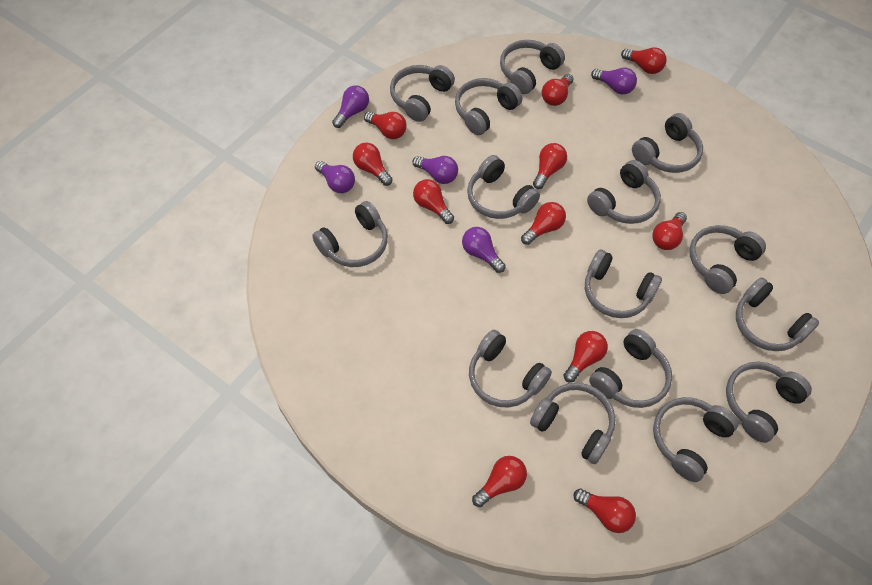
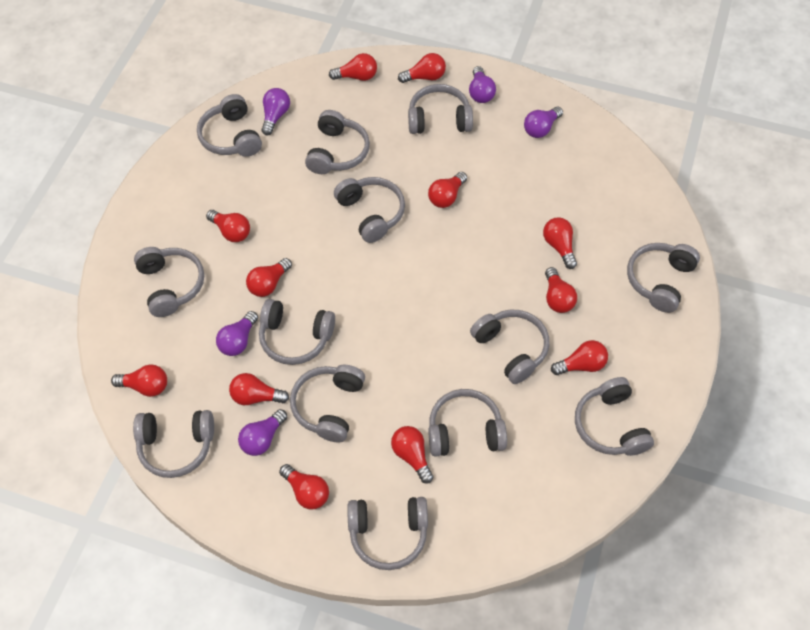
grey headphones: [312,201,388,267] [390,65,455,122] [455,78,522,135] [467,155,540,219] [469,330,552,408] [500,40,565,94] [530,383,615,464] [585,250,662,318] [587,160,661,224] [589,329,672,408] [632,113,703,173] [653,397,739,482] [689,225,766,294] [726,362,812,443] [736,277,819,351] = 15 -> [133,410,214,478] [134,247,204,317] [197,94,262,157] [259,299,335,365] [290,365,365,443] [305,110,370,174] [334,177,405,243] [347,497,428,570] [408,84,473,134] [428,389,507,457] [470,310,549,384] [575,377,654,456] [627,243,700,313] = 13
red light bulb: [353,143,393,186] [364,112,406,139] [413,179,454,224] [472,456,527,507] [521,202,566,245] [533,143,567,189] [542,74,573,106] [563,331,608,383] [573,489,636,533] [621,47,667,74] [652,212,687,250] = 11 -> [111,365,167,397] [206,210,250,242] [229,373,289,405] [246,258,292,297] [279,464,329,509] [329,53,377,81] [391,426,433,484] [398,53,446,83] [428,172,467,208] [543,217,577,269] [545,267,577,313] [551,340,608,375] = 12

